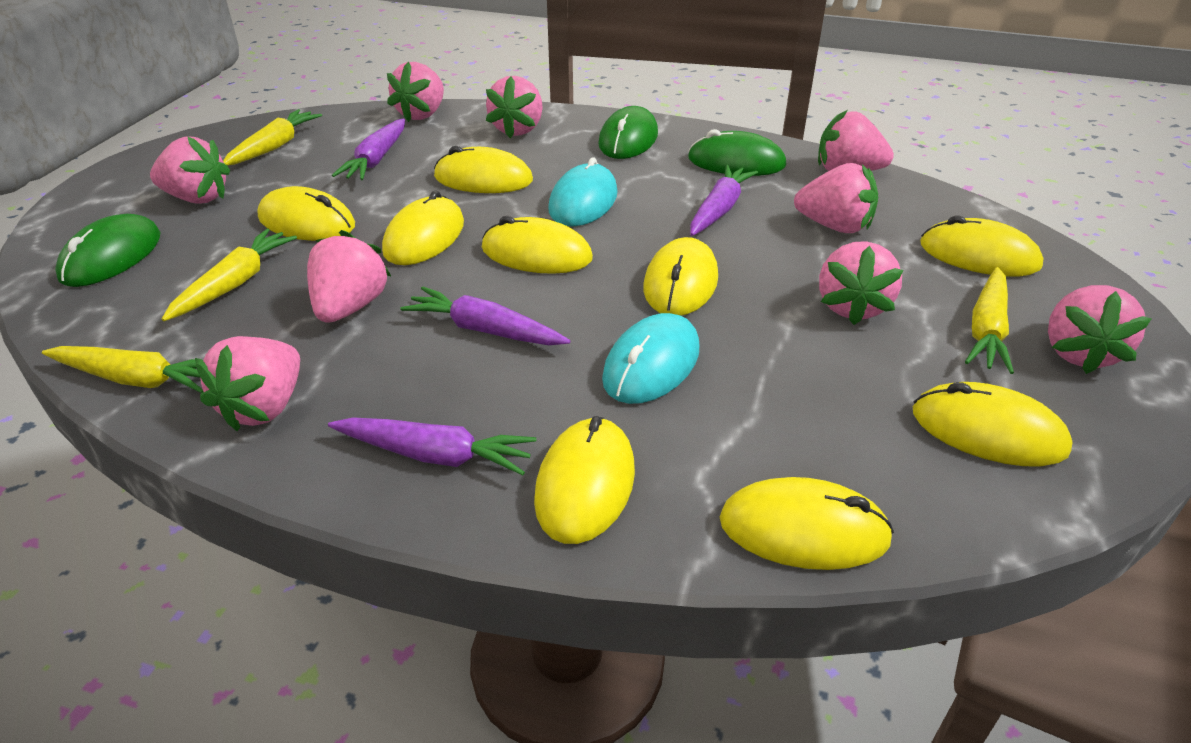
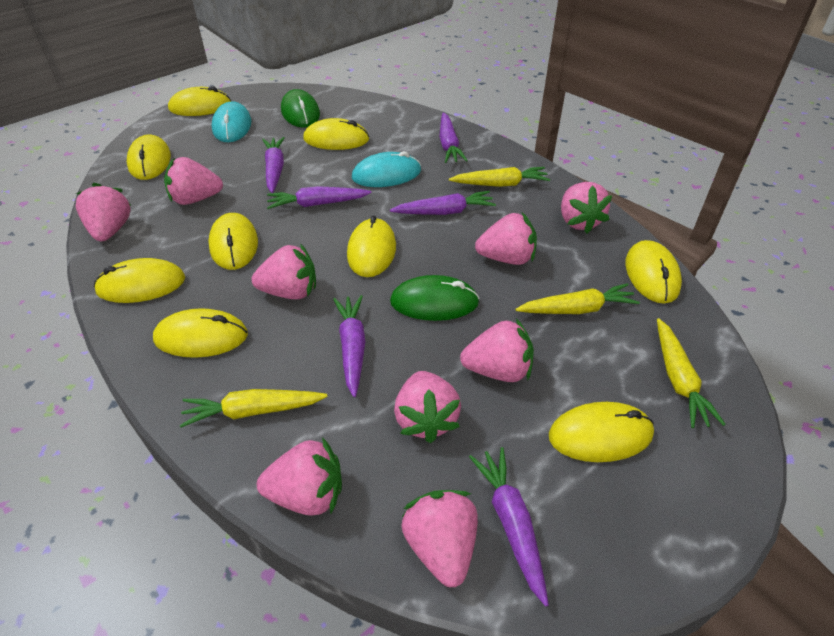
green mouse: [55,214,161,287] [598,106,658,159] [688,129,787,176] = 3 -> [281,89,320,128] [390,275,480,321] = 2
purple carrot: [328,417,536,475] [332,118,405,180] [400,287,570,345] [690,165,758,236] = 4 -> [262,137,285,193] [267,186,371,209] [333,295,365,397] [390,191,496,215] [439,112,468,163] [469,447,549,607] = 6

